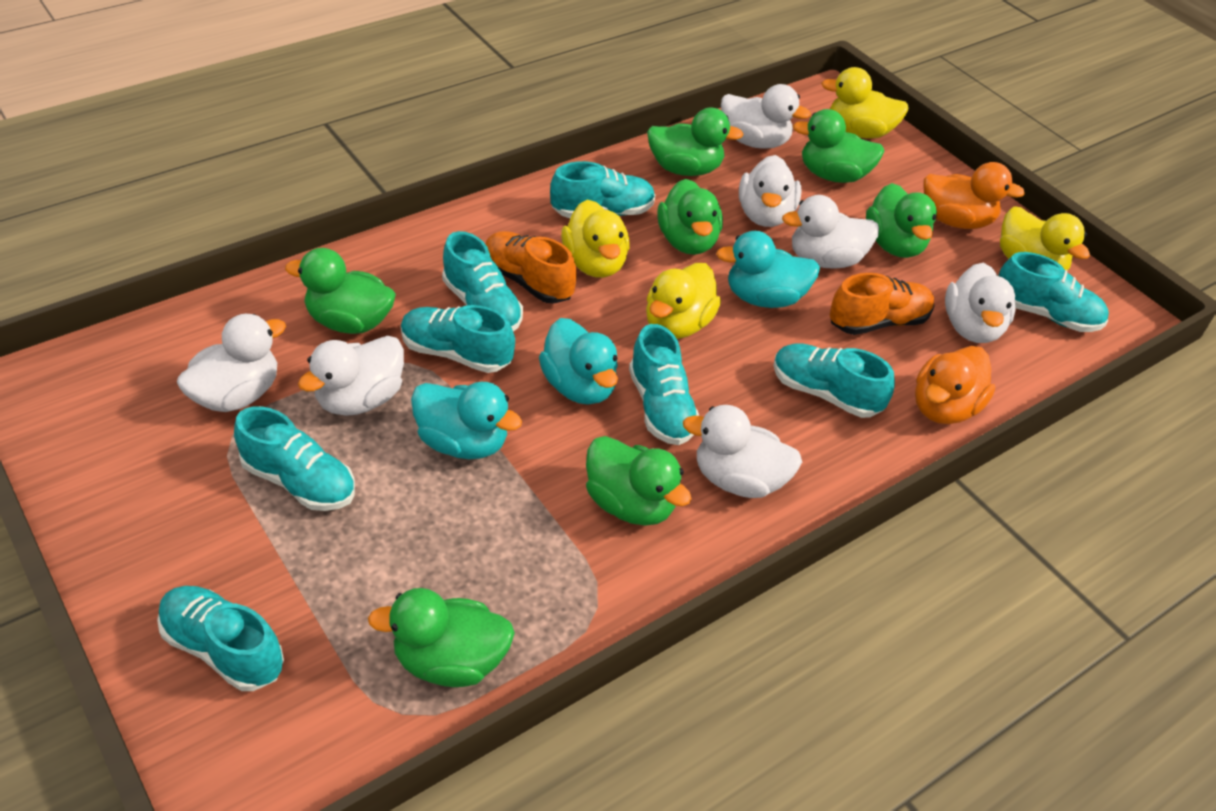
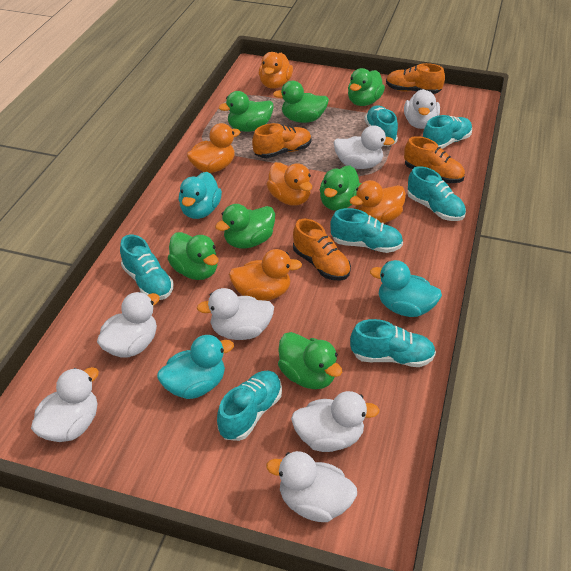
orange duck: [915,346,995,424] [924,162,1025,229] = 2 -> [187,123,240,173] [229,249,302,301] [259,52,293,89] [266,162,312,206] [350,180,406,223] = 5
orange shoe: [486,231,577,304] [830,273,934,335] = 2 -> [252,123,311,158] [293,219,351,281] [386,63,445,94] [404,136,465,183] = 4
turquoise shoe: [157,586,284,691] [234,406,355,511] [401,305,515,373] [442,231,523,332] [550,161,655,218] [629,324,699,445] [773,343,895,418] [998,252,1109,332] = 8 -> [120,235,174,300] [217,371,282,441] [330,208,403,253] [350,319,436,367] [365,105,398,146] [407,166,466,221] [423,115,472,149] = 7
yellow duck: [561,200,630,278] [646,263,721,339] [821,67,909,139] [1000,206,1090,271] = 4 -> none = 0

